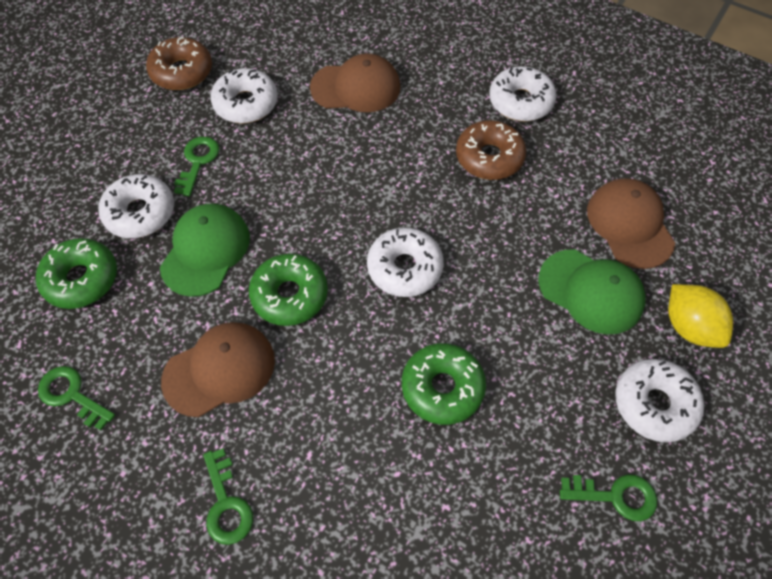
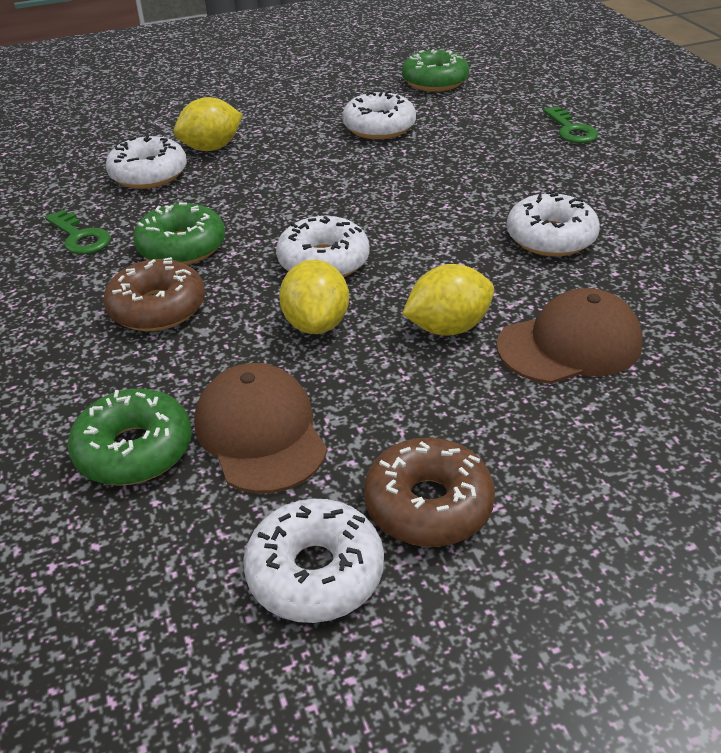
brown cap: [161,322,275,417] [310,53,401,112] [587,178,675,269] = 3 -> [194,363,327,494] [497,288,643,384] = 2
green cap: [160,203,250,297] [538,249,646,334] = 2 -> none = 0
green key: [38,366,115,430] [174,136,219,196] [203,448,253,545] [560,474,657,521] = 4 -> [45,210,111,254] [543,107,598,143] = 2
yellow lemon: [668,284,733,348] = 1 -> [174,97,243,151] [279,260,349,334] [402,264,494,336] = 3

